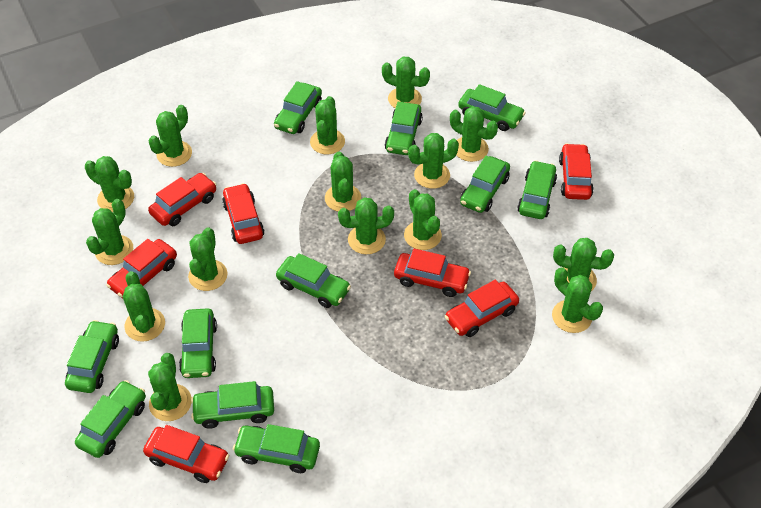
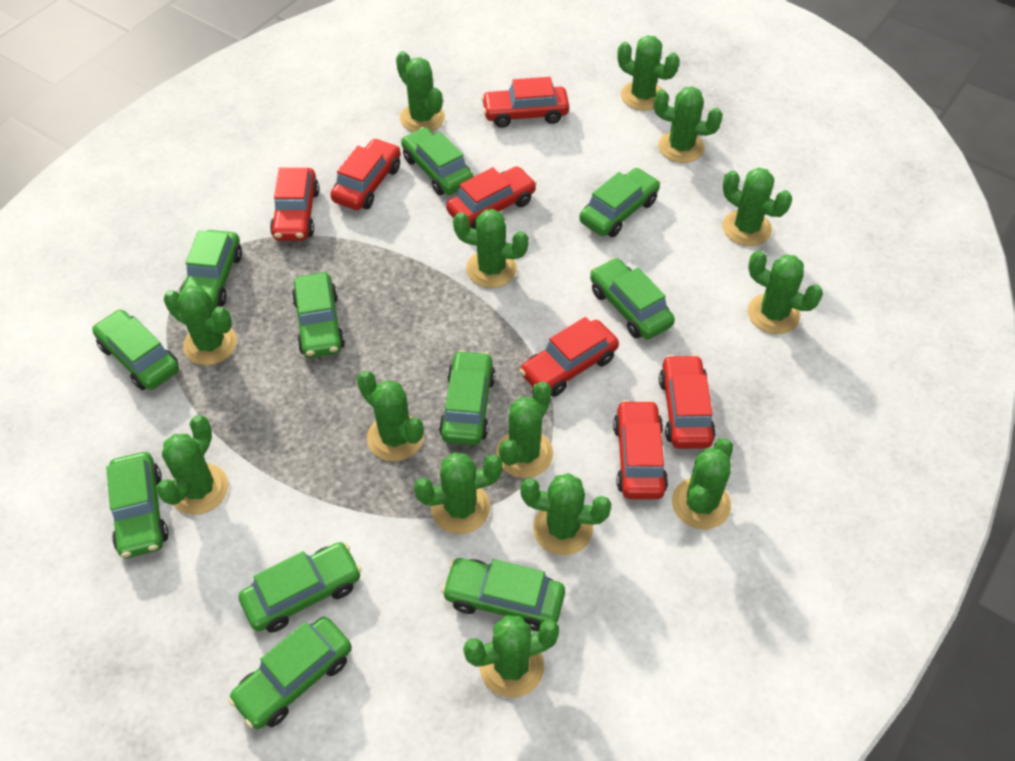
green cactus: [85,156,134,212] [86,199,133,265] [123,271,165,342] [148,105,192,167] [148,353,191,421] [188,227,227,291] [310,96,345,154] [325,152,361,212] [338,197,394,254] [382,57,430,109] [404,189,442,250] [408,133,459,189] [450,106,498,162] [552,267,603,333] [553,238,614,291] = 15 -> [156,415,229,515] [164,285,237,365] [357,370,424,461] [396,51,445,132] [414,453,503,534] [453,209,529,288] [463,615,560,698] [496,381,553,478] [520,473,611,555] [617,35,680,111] [654,87,723,163] [672,438,733,530] [723,168,792,246] [748,250,823,334] = 14

